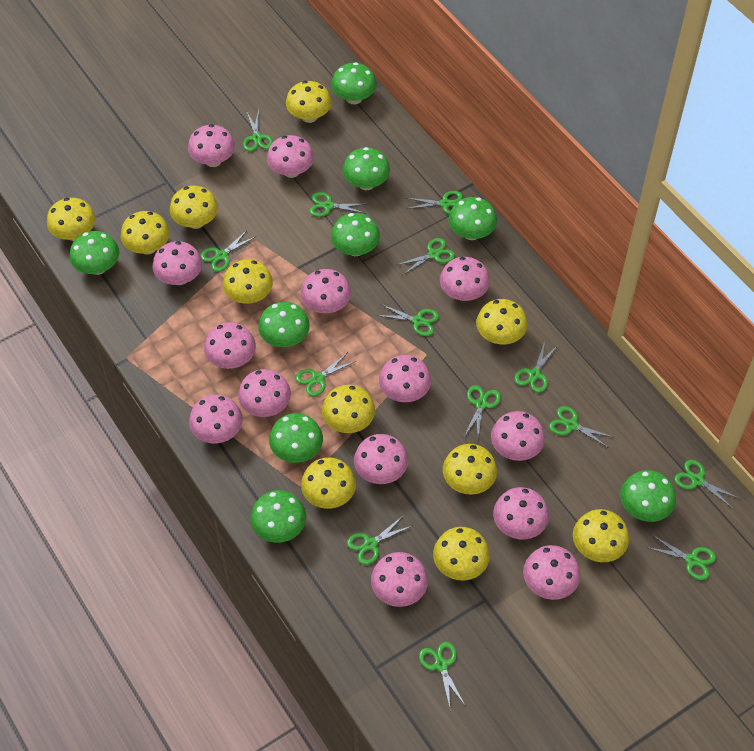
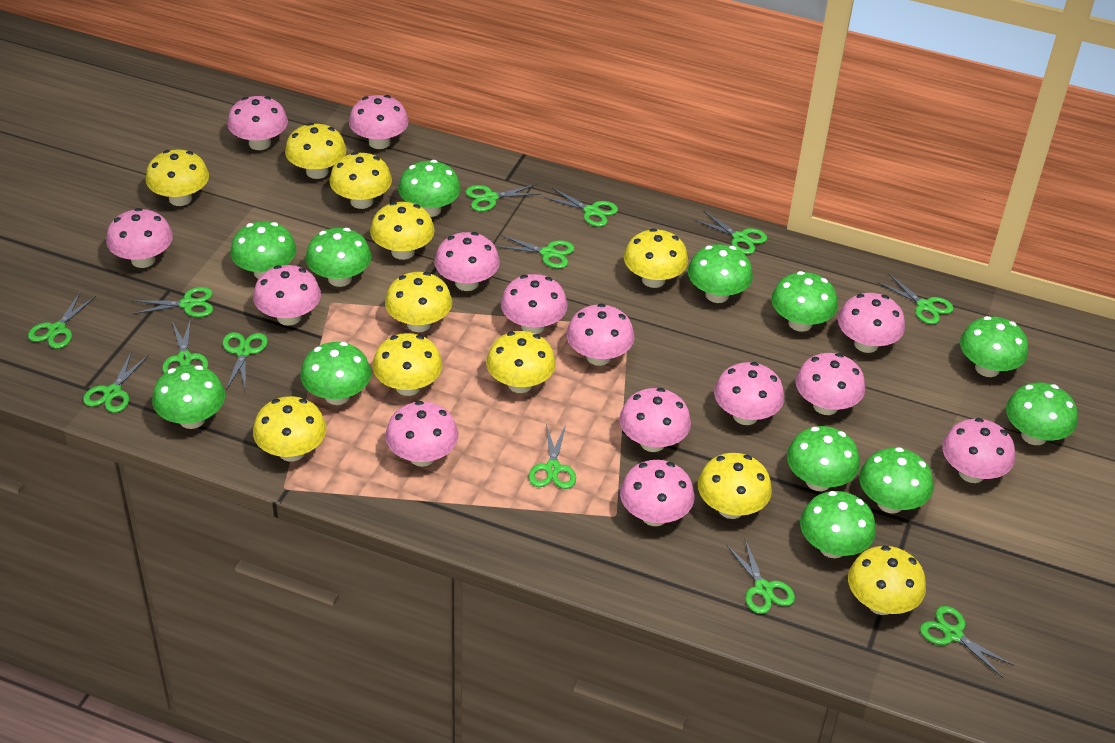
green mushroom: [70,231,119,275] [251,490,306,543] [258,302,310,347] [269,413,323,463] [331,62,377,104] [331,213,380,256] [343,147,390,190] [448,197,497,240] [620,470,676,522] = 9 -> [152,365,225,429] [230,221,297,279] [300,342,371,405] [306,228,372,287] [398,160,461,217] [688,244,753,303] [771,271,838,332] [787,426,860,491] [800,491,876,558] [859,447,933,513] [960,316,1028,377] [1006,382,1077,445] = 12
green scissors: [201,229,255,272] [243,109,273,152] [295,352,356,396] [310,192,367,217] [347,515,412,565] [376,304,439,336] [397,238,455,275] [406,191,463,214] [419,642,465,708] [464,385,501,437] [514,341,558,393] [549,406,613,448] [646,535,716,580] [674,460,741,509] = 14 -> [28,293,96,349] [83,353,149,413] [132,287,213,317] [162,318,208,373] [223,332,268,392] [466,184,540,211] [496,235,575,268] [529,424,576,489] [544,188,618,227] [693,211,767,254] [726,540,795,614] [878,274,954,324] [920,606,1015,678] = 13

